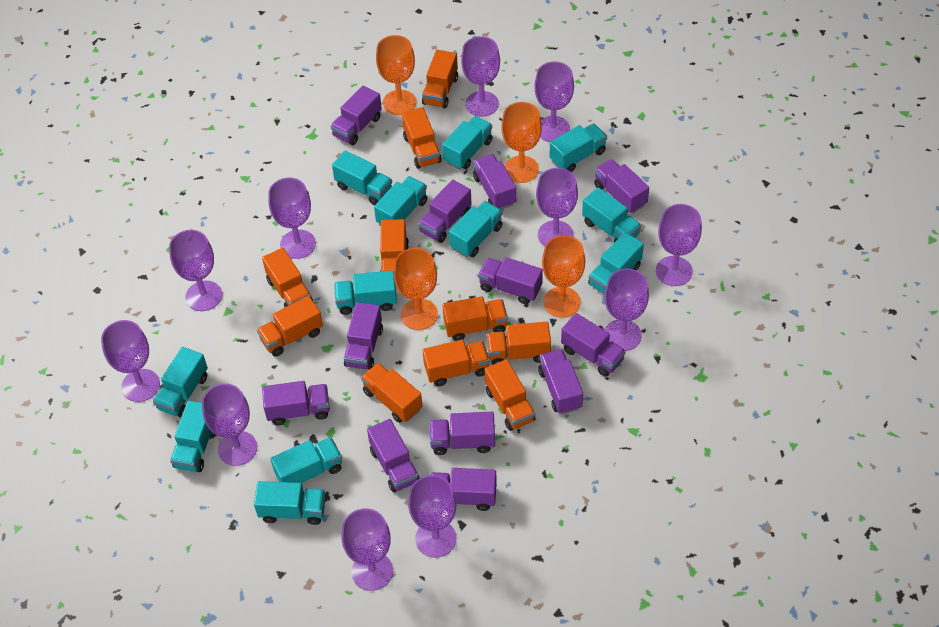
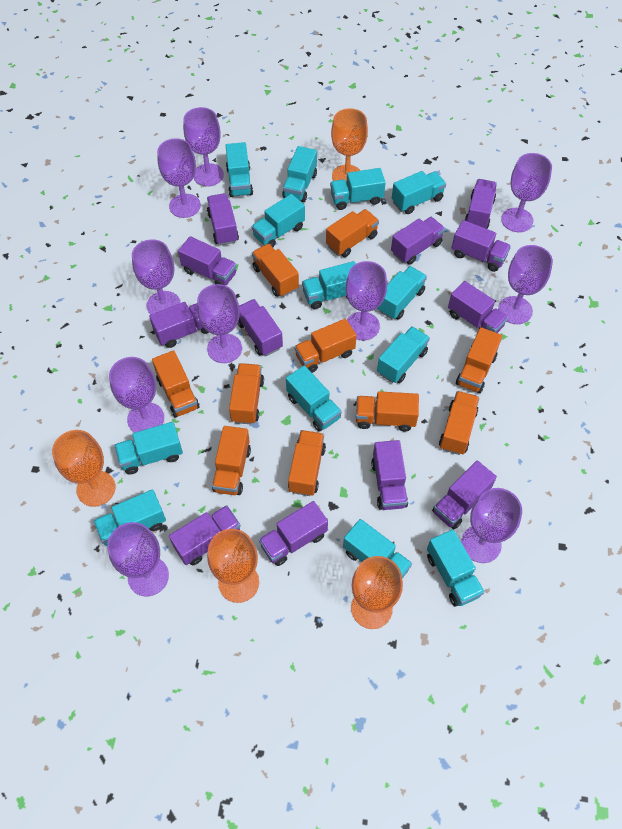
purple goblet: [101,320,160,402] [169,230,222,311] [202,384,257,466] [268,177,316,259] [341,508,393,591] [408,475,457,558] [461,36,500,117] [534,61,574,142] [536,168,578,246] [605,269,649,351] [656,204,702,286] = 11 -> [107,522,169,596] [109,357,164,432] [132,239,181,315] [157,138,201,218] [183,107,224,186] [197,284,242,363] [346,261,387,341] [461,488,522,563] [498,245,553,324] [501,153,552,232] = 10
turquoise truck: [153,347,208,417] [170,401,215,472] [254,481,325,525] [271,437,342,483] [332,151,392,205] [334,271,397,315] [374,176,427,226] [442,116,492,169] [449,201,503,257] [549,123,607,172] [582,187,641,242] [588,232,644,294] = 12 -> [94,489,166,546] [114,422,183,475] [226,142,253,197] [252,194,305,247] [282,146,317,202] [286,365,342,432] [302,261,356,309] [330,168,386,210] [343,519,412,578] [377,266,427,320] [377,326,430,383] [392,171,446,214] [427,529,485,607] = 13

